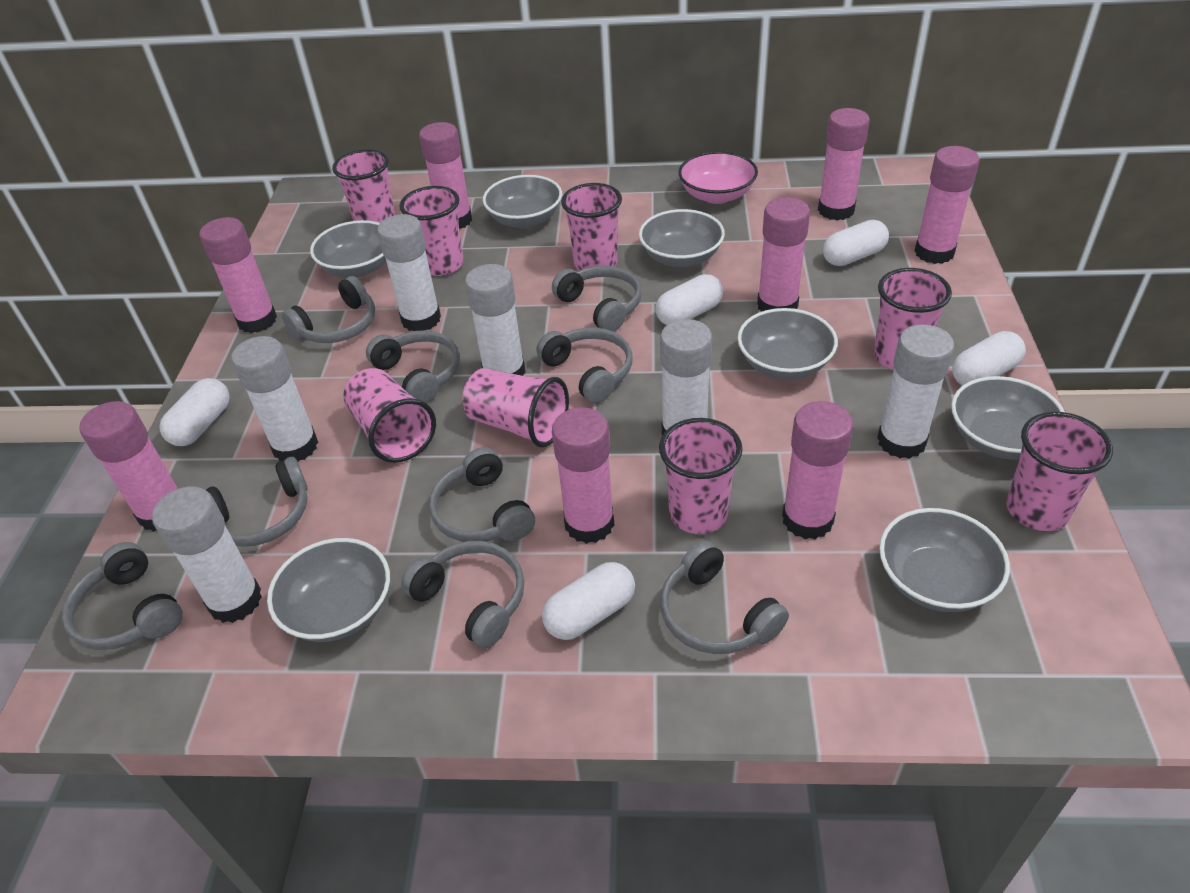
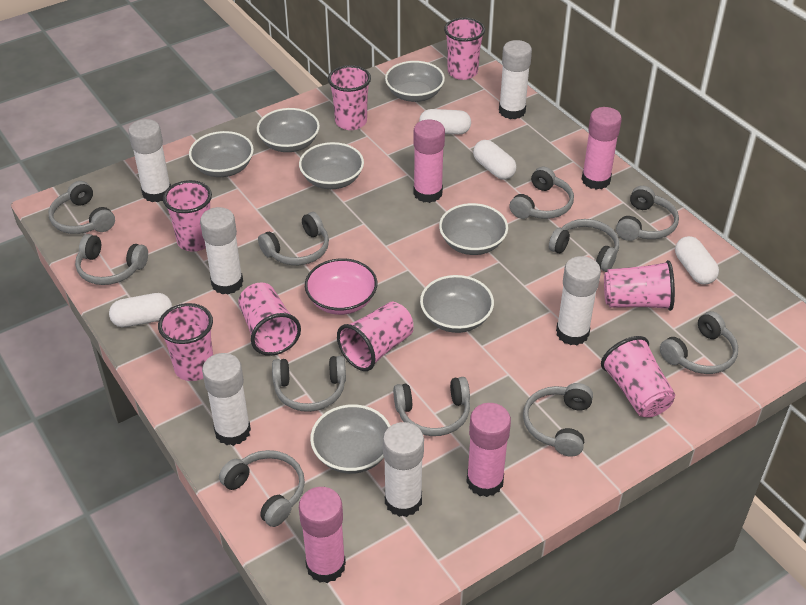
grey headphones: [62,542,183,650] [204,457,308,547] [282,276,375,343] [366,330,460,403] [401,541,524,648] [429,447,535,542] [536,327,633,403] [552,266,641,332] [660,540,789,654] = 9 -> [49,181,115,234] [75,234,148,285] [219,450,305,527] [258,212,329,265] [272,356,346,412] [393,377,470,436] [510,167,574,219] [523,383,593,457] [549,219,619,272] [616,186,679,241] [660,311,738,374] = 11
pink glue stick: [80,401,178,532] [200,217,277,333] [419,122,472,230] [552,407,614,544] [757,197,810,312] [782,401,853,539] [818,108,870,220] [915,146,979,264] = 8 -> [299,487,346,583] [413,119,445,203] [466,403,511,497] [582,107,622,190] = 4
white capsule: [160,378,230,446] [542,562,635,640] [655,274,723,325] [823,220,889,266] [952,331,1026,386] = 5 -> [109,293,172,327] [419,109,471,135] [473,140,516,180] [675,236,719,285] = 4

